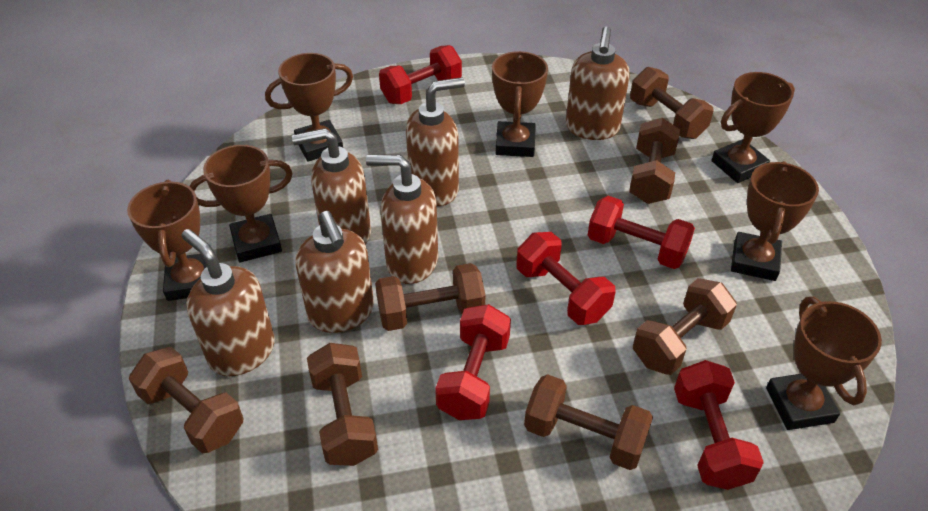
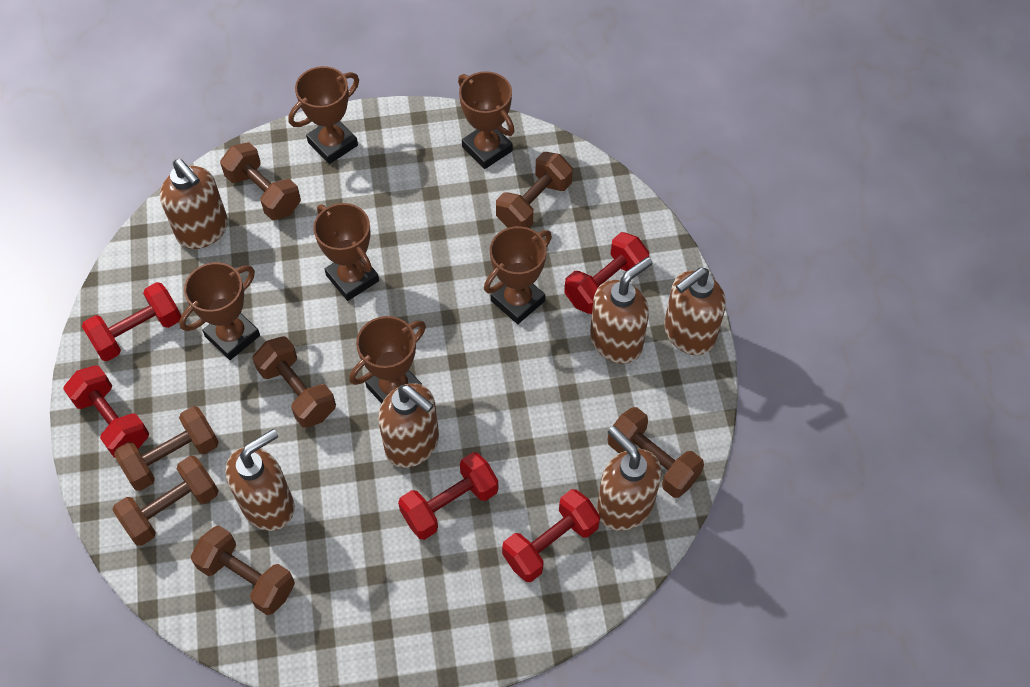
brown trophy: [127,180,207,301] [189,145,293,262] [265,53,353,162] [492,51,548,157] [712,72,795,183] [731,161,819,281] [766,297,882,430] = 7 -> [179,262,260,360] [288,66,359,164] [313,203,379,301] [349,316,426,403] [458,71,515,169] [484,226,552,324] = 6

